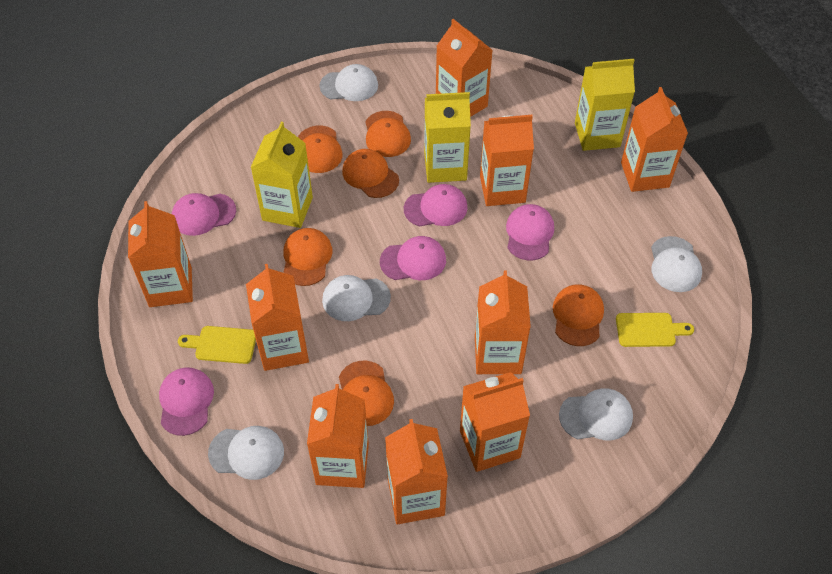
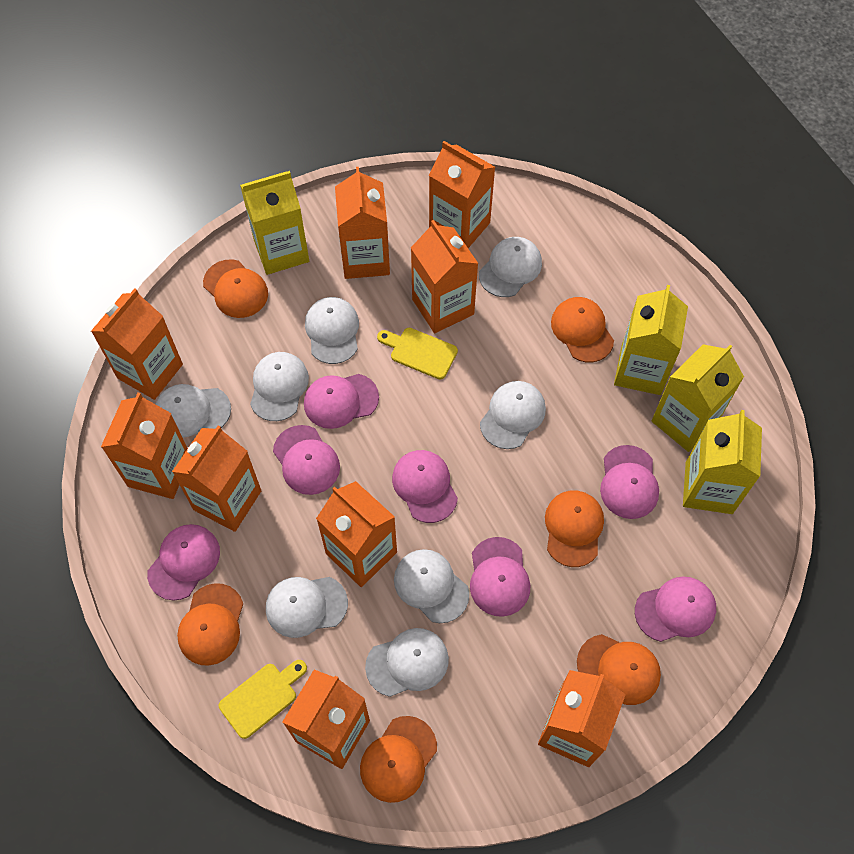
pink cap: [159,367,214,436] [171,193,236,236] [380,236,446,280] [404,184,468,227] [506,204,554,260] = 5 -> [147,524,220,600] [273,425,340,495] [304,374,379,429] [392,450,458,523] [470,537,530,617] [600,445,659,519] [635,576,716,642] = 7
white cap: [208,426,284,480] [319,64,378,101] [322,275,391,321] [559,388,633,440] [651,236,702,292] = 5 -> [156,384,231,438] [250,352,309,421] [266,577,348,638] [305,297,359,364] [365,628,449,697] [394,549,469,623] [479,237,542,297] [480,381,546,449] = 8
yellow carton: [251,122,313,228] [424,92,471,183] [575,59,635,151] = 3 -> [240,171,309,275] [614,285,688,395] [652,344,744,452] [683,410,762,514] = 4

